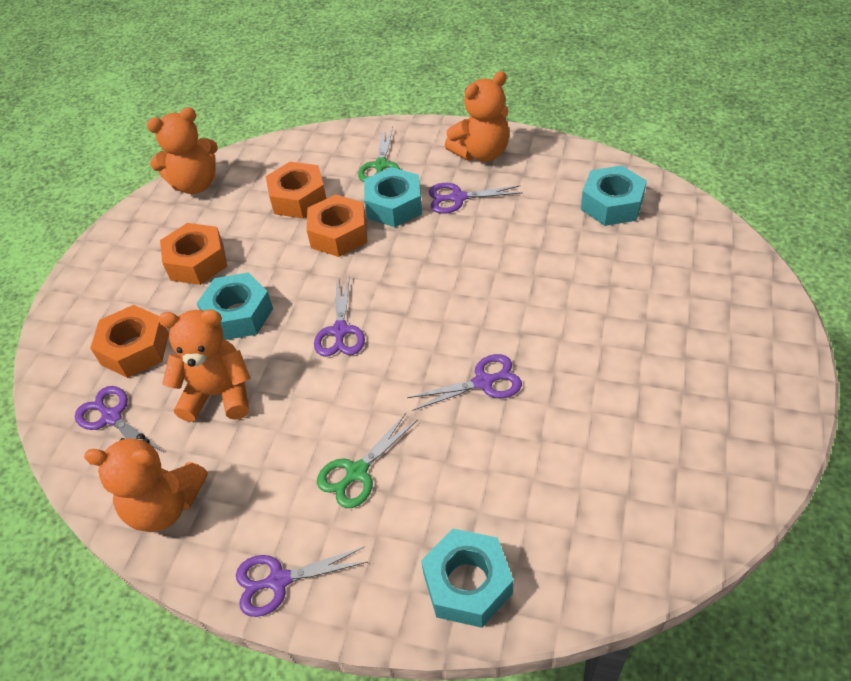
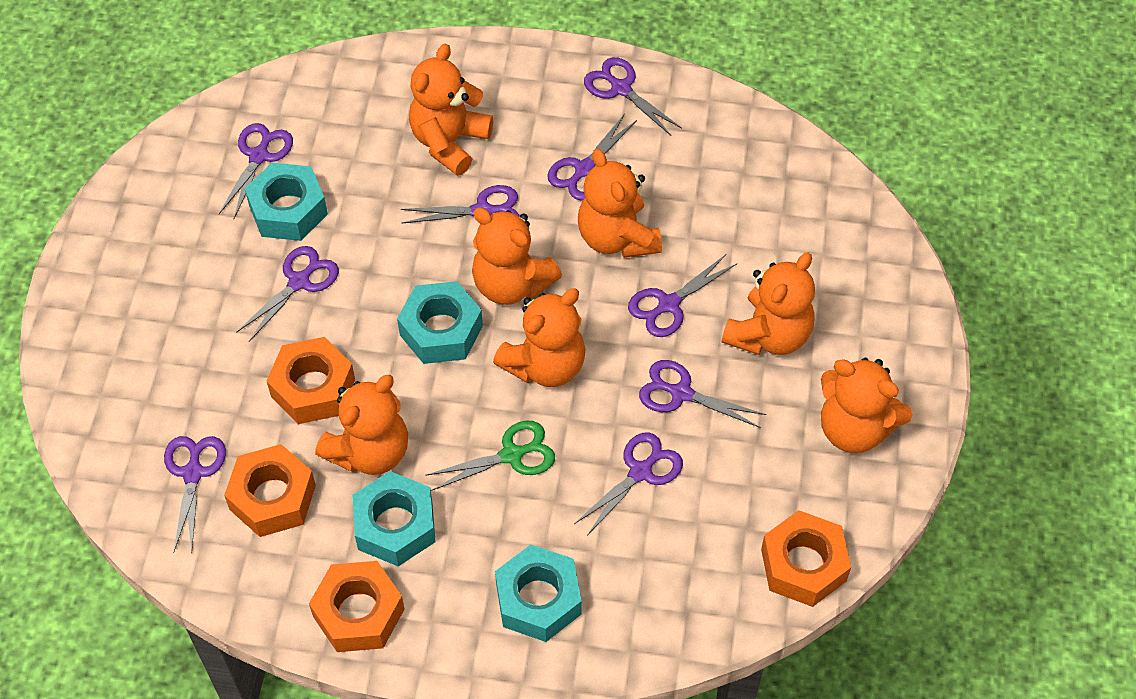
green scissors: [317,413,418,508] [358,127,400,182] = 2 -> [426,421,555,491] = 1
orange teddy bear: [84,434,208,532] [147,107,218,194] [158,309,251,422] [445,71,510,162] = 4 -> [315,375,408,475] [409,44,493,176] [472,208,562,305] [493,288,585,387] [578,149,662,258] [722,252,815,355] [821,358,912,453] = 7
purple scissors: [75,386,165,453] [236,547,368,617] [314,276,365,357] [407,354,522,411] [429,183,523,214] = 5 -> [164,436,226,554] [219,123,293,218] [236,246,339,342] [401,185,520,223] [547,114,637,201] [574,432,683,536] [584,57,682,136] [628,254,737,337] [639,360,766,428] = 9

